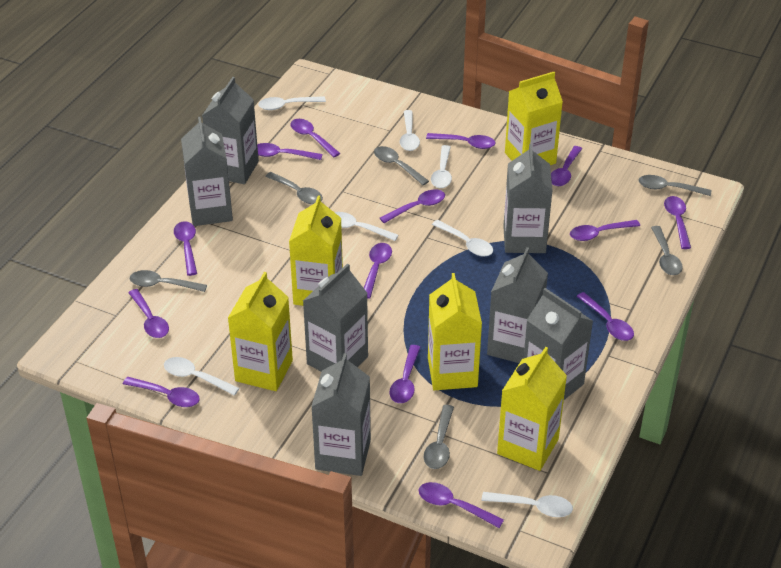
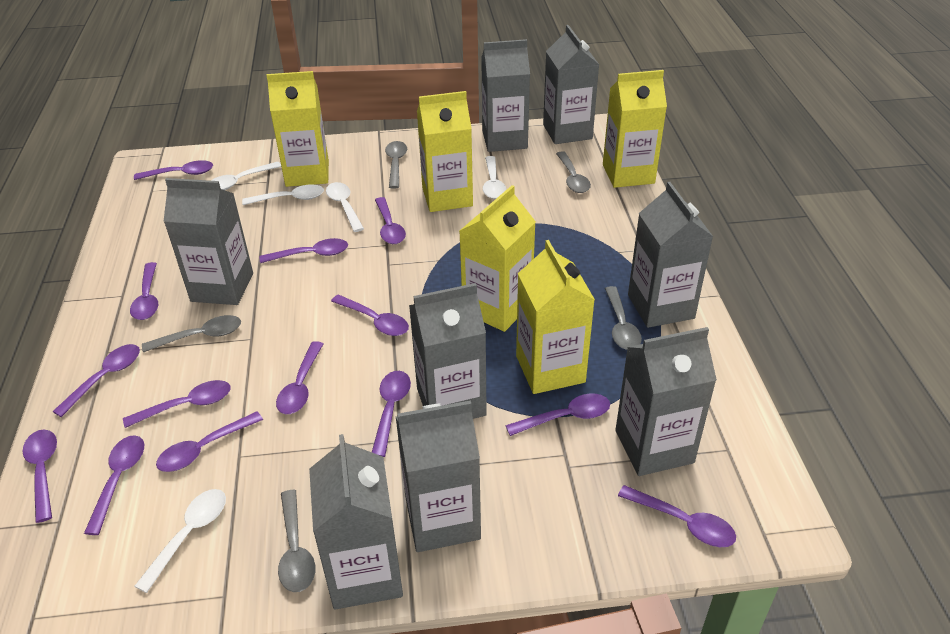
grey carton: [181,117,233,226] [202,77,259,184] [303,263,368,372] [311,353,371,476] [487,247,548,363] [503,144,553,253] [523,288,593,400] = 7 -> [164,178,253,305] [309,434,403,609] [396,401,481,552] [409,283,487,419] [481,39,530,152] [543,25,599,144] [615,327,717,476] [628,182,713,328] = 8
grey spoon: [130,270,207,292] [265,172,323,204] [374,146,429,185] [424,405,454,469] [639,175,711,196] [651,226,683,275] = 6 -> [142,315,241,352] [278,490,315,592] [385,141,407,189] [556,151,591,193] [605,286,642,350] = 5
white spoon: [164,357,239,395] [258,96,326,110] [334,212,399,241] [400,110,420,151] [431,145,452,188] [432,220,493,257] [481,492,573,517] = 7 -> [134,489,226,593] [211,162,281,190] [242,184,324,205] [326,182,364,232] [483,156,506,199] = 5

